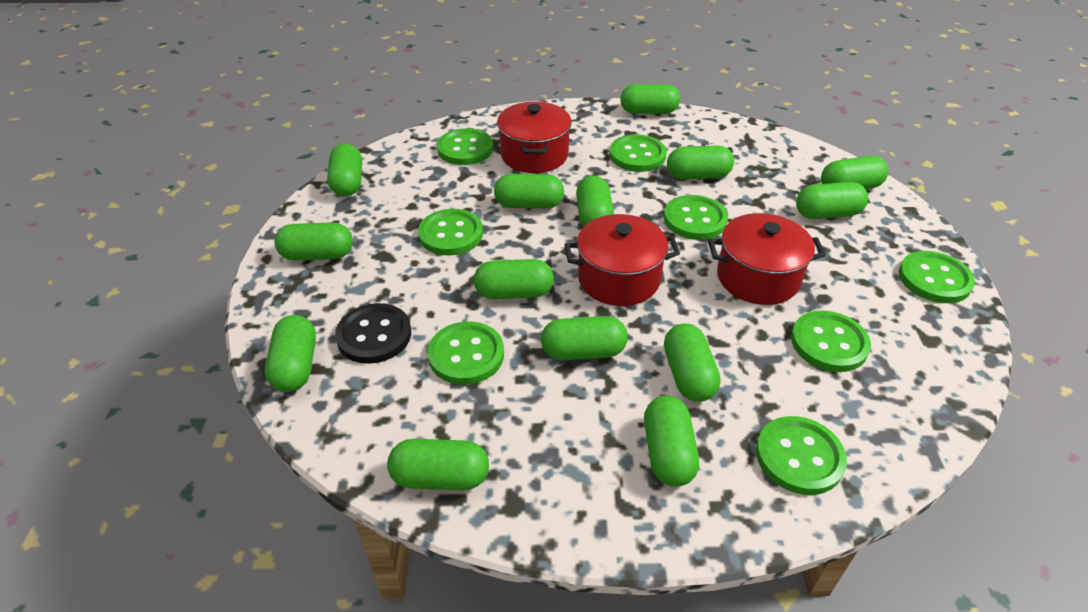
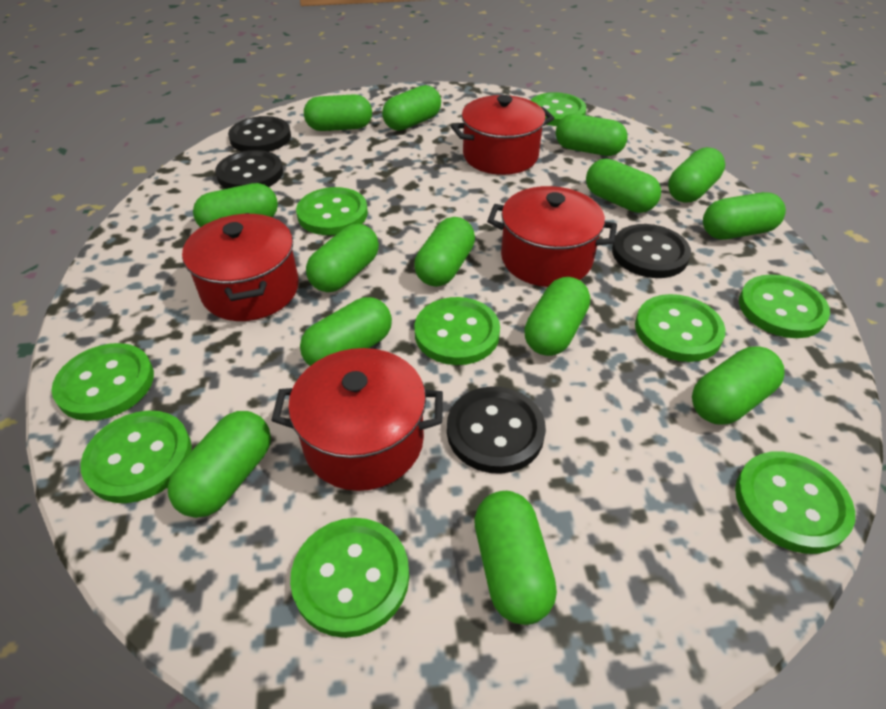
black button: [335,303,411,364] = 1 -> [215,150,283,189] [228,116,291,152] [447,386,546,474] [612,224,691,278] = 4
green button: [418,209,483,256] [427,321,504,385] [437,128,493,165] [609,134,666,172] [664,195,728,240] [756,416,847,495] [791,310,871,372] [899,251,975,303] = 8 -> [52,343,154,421] [80,411,192,503] [290,518,409,638] [296,187,368,235] [414,297,500,365] [530,92,586,126] [635,294,726,362] [735,451,855,554] [739,275,830,338] = 9
red pot: [497,101,572,173] [565,214,680,306] [708,213,826,305] = 3 -> [182,213,299,321] [271,348,443,491] [451,95,554,175] [487,186,617,287] = 4

